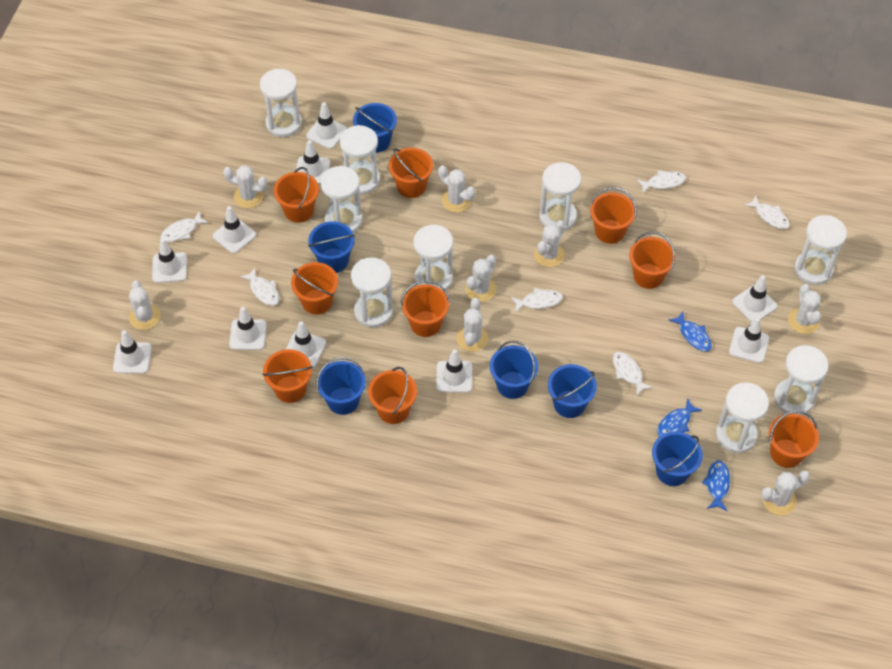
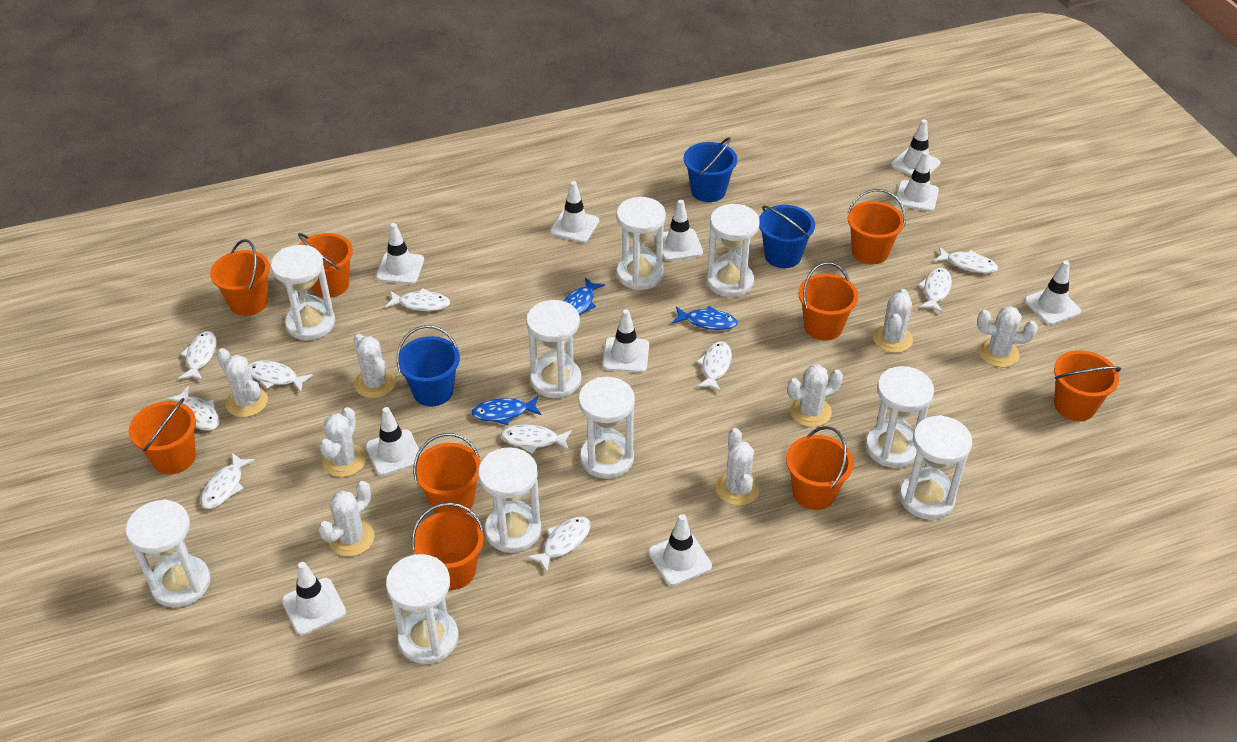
blue bucket: [308,221,355,273] [316,357,366,415] [353,103,397,153] [490,341,538,399] [548,364,597,418] [652,431,703,486] = 6 -> [397,325,460,406] [684,137,737,202] [759,205,815,268] = 3
white fish: [160,212,209,242] [240,268,279,306] [511,288,563,313] [613,352,653,395] [637,170,686,194] [744,195,790,229] = 6 -> [167,386,219,431] [178,331,217,380] [201,453,255,509] [249,360,313,392] [385,288,450,311] [501,425,572,454] [527,517,591,572] [696,341,732,392] [918,268,952,313] [934,247,998,273] = 10
white hourglass: [260,69,302,137] [321,166,362,233] [340,125,380,194] [351,257,393,327] [413,225,453,290] [539,162,581,231] [716,382,769,453] [774,345,829,415] [794,215,847,285] = 9 -> [126,499,210,608] [271,245,335,340] [386,554,458,664] [478,447,541,553] [526,300,581,398] [578,377,635,479] [616,197,666,290] [706,204,760,297] [866,366,934,468] [899,415,972,520] = 10

